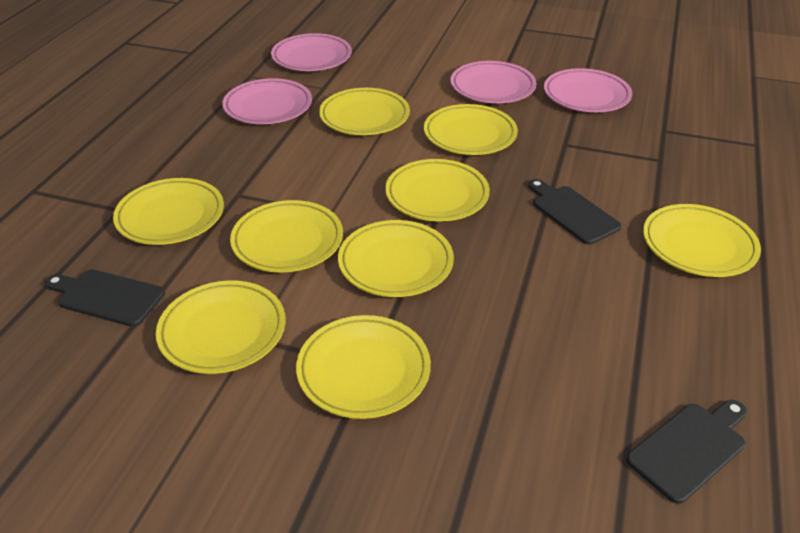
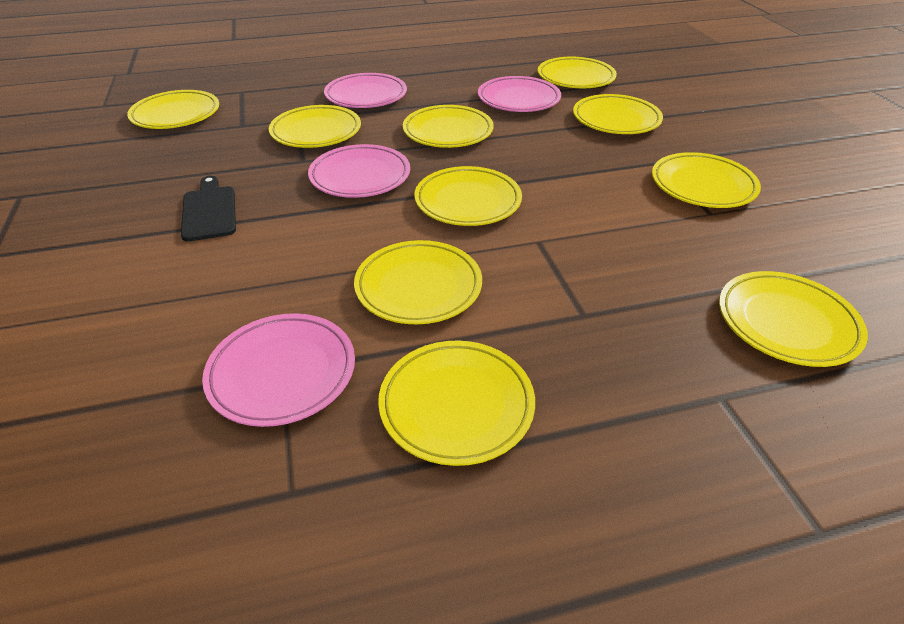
black cutting board: [45,269,165,327] [528,179,622,245] [626,400,747,504] = 3 -> [181,176,236,242] = 1
yellow plate: [113,178,224,245] [156,280,286,374] [230,200,343,273] [296,315,431,419] [319,88,410,135] [338,220,454,297] [385,159,490,221] [424,104,518,155] [643,204,761,277] = 9 -> [127,90,219,129] [269,105,361,148] [354,240,482,324] [378,340,535,466] [403,105,494,148] [414,166,522,226] [538,57,617,88] [573,94,663,134] [652,152,761,208] [719,271,868,367] = 10

